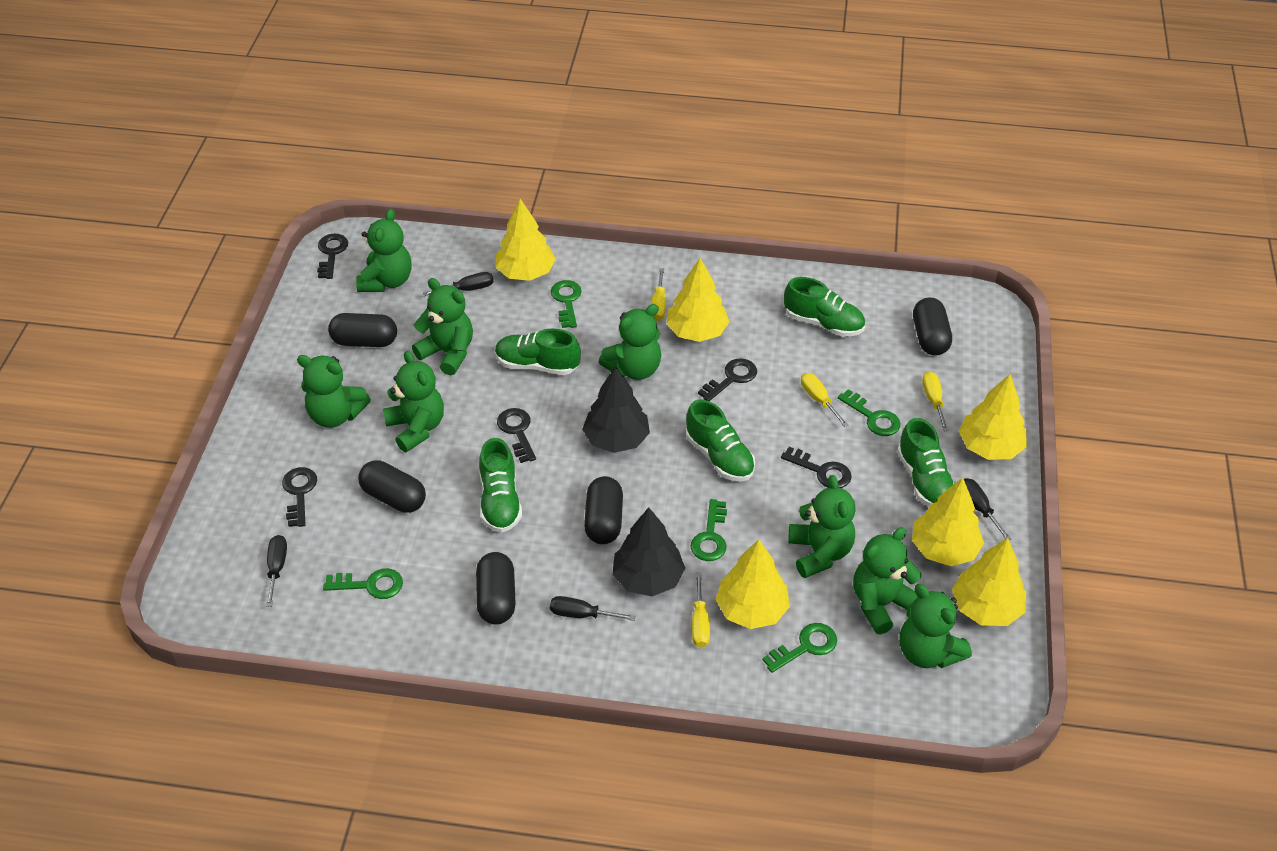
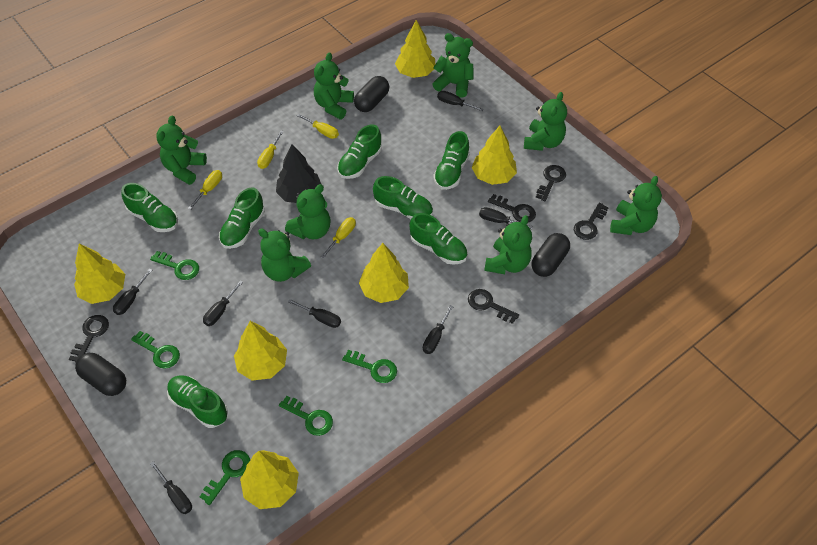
black capsule: [328,313,397,347] [358,460,426,513] [476,552,516,624] [584,476,623,544] [913,297,952,355] = 5 -> [75,353,126,396] [354,76,389,112] [532,233,570,277] = 3
black screwdriver: [266,535,287,607] [423,272,493,296] [550,596,635,621] [964,478,1011,540] = 4 -> [113,268,152,315] [150,461,192,514] [203,280,243,326] [288,299,341,328] [423,305,454,354] [437,91,484,111] [479,207,533,229] = 7
black tree: [582,366,650,453] [612,507,685,597] = 2 -> [276,144,322,203] = 1
green shoe: [479,438,522,533] [495,328,581,375] [686,400,755,481] [784,277,865,337] [897,418,954,507] = 5 -> [121,183,178,232] [167,375,228,428] [219,187,265,249] [337,124,382,179] [373,176,433,219] [409,213,468,265] [433,131,470,190] = 7

